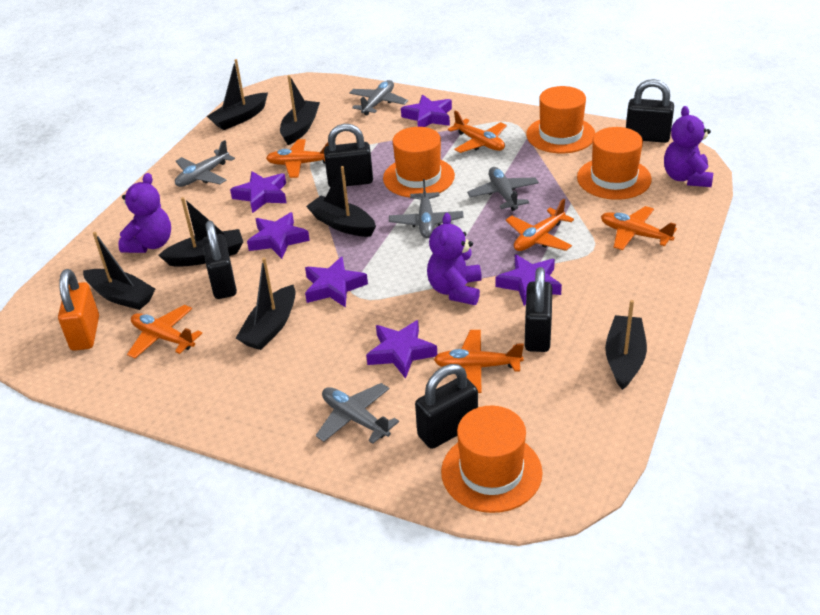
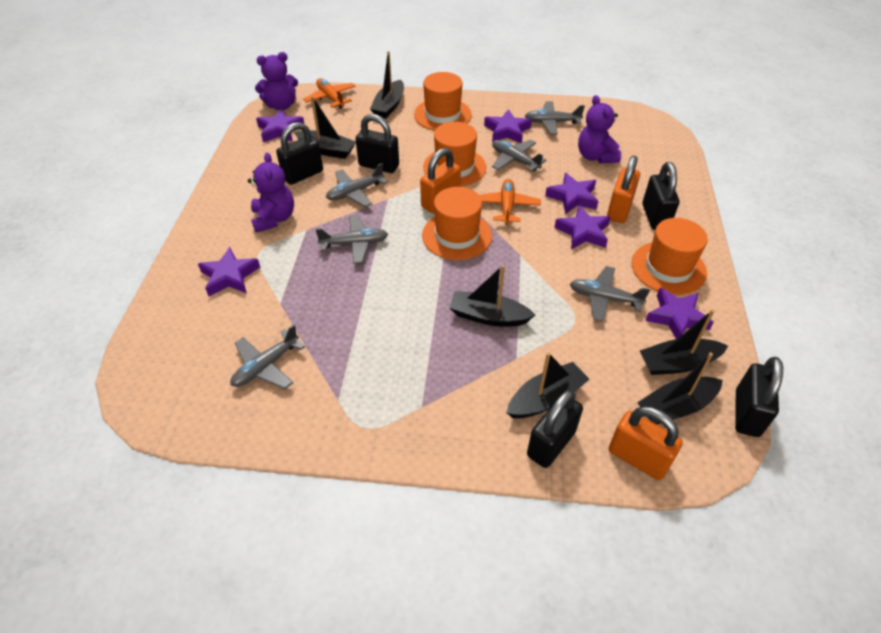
black boat: [83,232,155,310] [158,197,243,267] [207,59,268,130] [236,258,296,350] [280,75,320,145] [306,166,376,237] [605,300,647,390] = 7 -> [294,96,356,159] [370,51,404,119] [449,265,535,327] [507,352,589,418] [637,353,723,424] [640,310,728,375] = 6
grey plane: [175,140,235,187] [316,383,399,444] [349,80,408,116] [389,179,464,238] [467,167,539,211] = 5 -> [230,324,305,389] [315,215,388,264] [326,163,388,207] [492,140,546,172] [525,101,585,135] [570,266,650,322] = 6
orange padlock: [58,269,99,351] = 1 -> [420,148,461,213] [607,155,640,223] [609,406,683,480] = 3
orange plane: [127,305,202,359] [266,139,329,178] [434,330,524,393] [448,111,507,153] [506,199,574,251] [601,206,677,250] = 6 -> [303,78,356,109] [479,179,541,224] = 2

